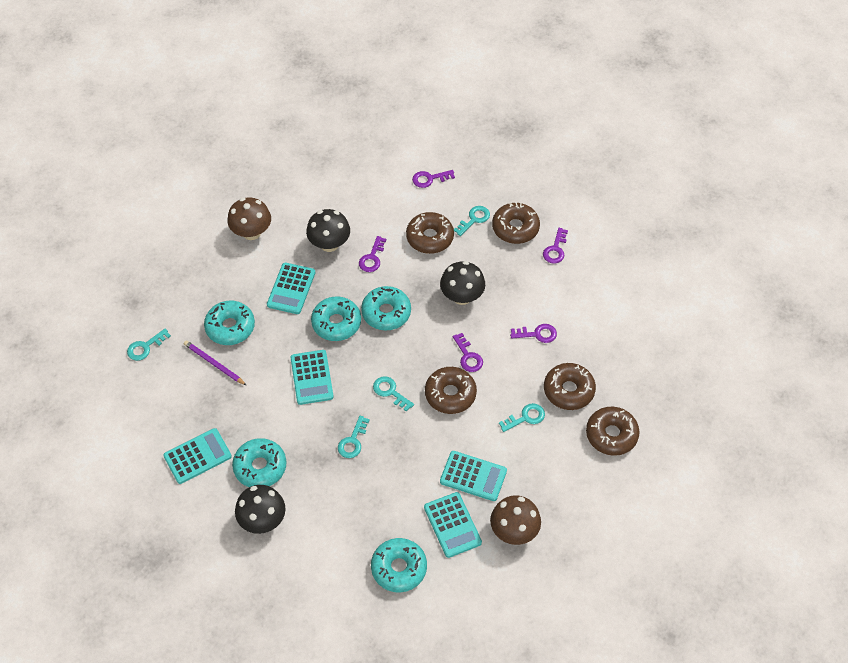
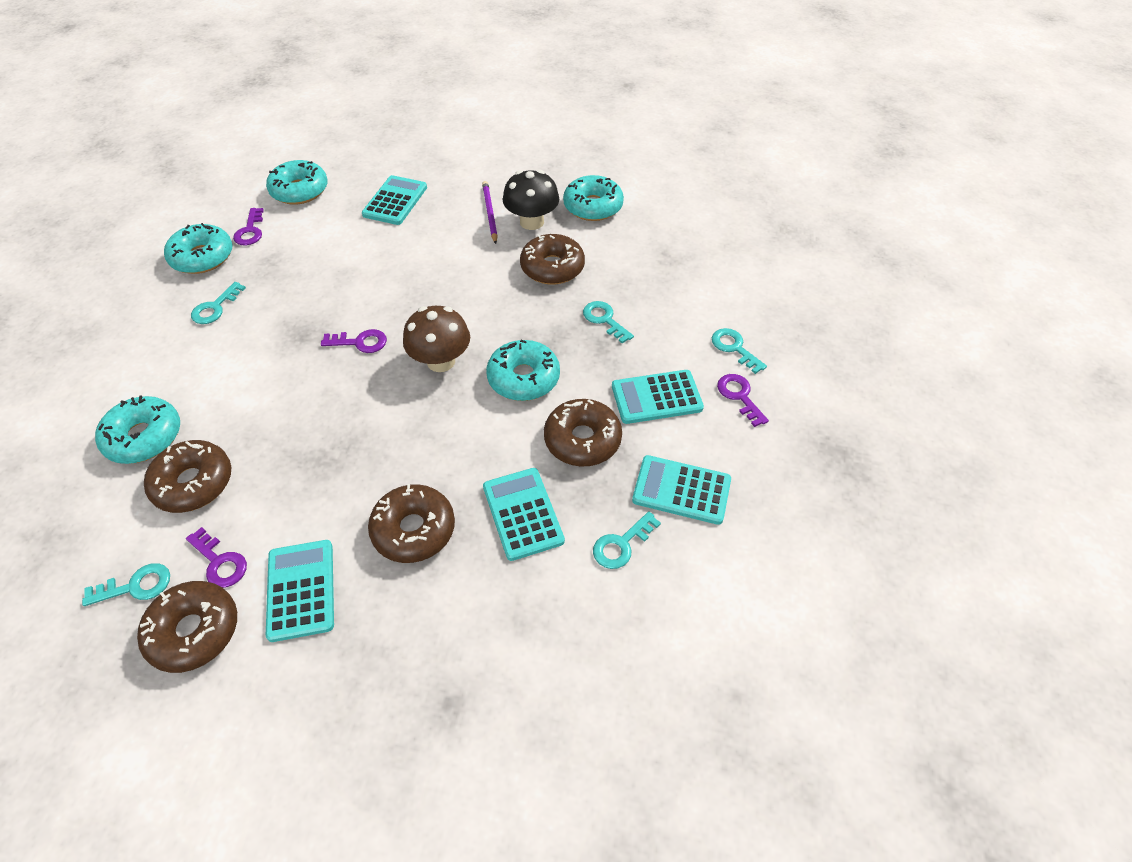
black mushroom: [235,485,286,534] [306,209,350,252] [440,261,485,305] = 3 -> [503,170,559,230] = 1
brown mushroom: [227,197,271,240] [490,495,541,545] = 2 -> [403,306,470,372] = 1
purple key: [359,236,386,272] [412,170,455,188] [453,333,483,372] [510,324,557,343] [543,228,568,264] = 5 -> [186,527,247,588] [233,208,264,245] [321,329,387,353] [717,374,769,427] = 4

